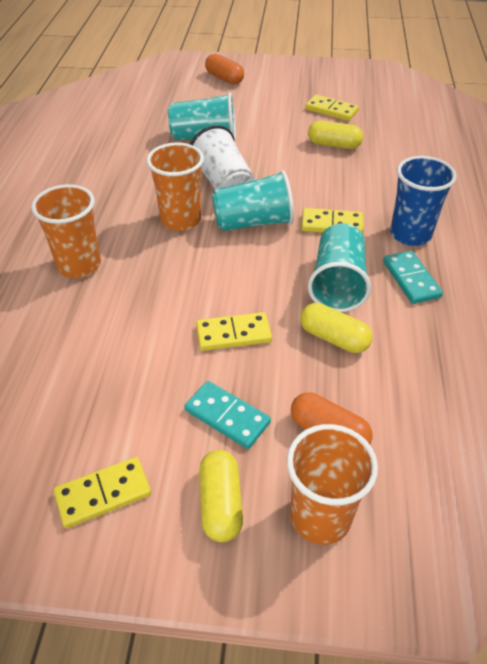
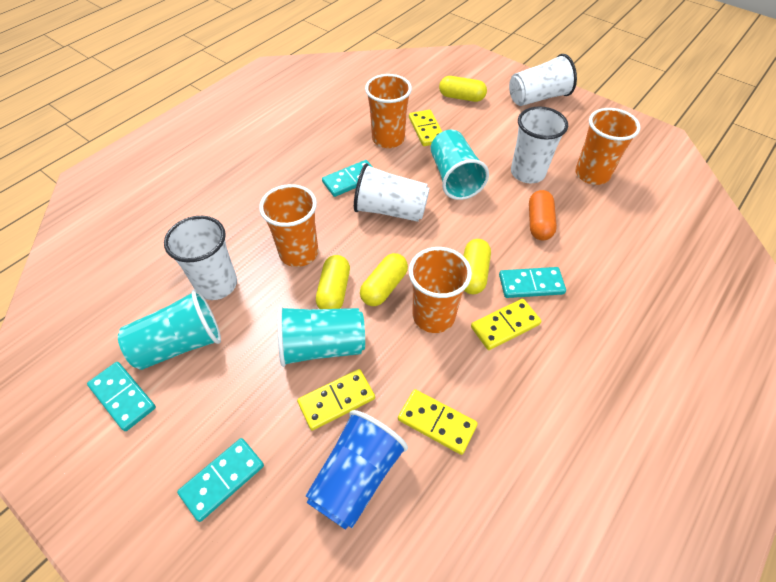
orange capsule: [205,54,244,85] [291,392,373,444] = 2 -> [529,190,557,240] = 1
orange cup: [31,184,101,278] [147,142,204,231] [287,424,378,545] = 3 -> [259,184,318,267] [365,74,412,148] [409,247,472,333] [575,108,641,185] = 4
turquoise domino: [184,381,271,449] [383,251,443,304] = 2 -> [87,362,156,431] [177,438,264,522] [322,160,373,197] [499,267,566,298] = 4
white cup: [190,125,255,189] = 1 -> [164,216,237,300] [354,163,430,222] [509,54,577,106] [511,106,568,183] = 4
yellow capsule: [199,450,243,542] [300,303,373,353] [308,120,363,149] = 3 -> [316,255,350,309] [360,253,408,306] [439,76,487,102] [463,239,491,294] = 4

